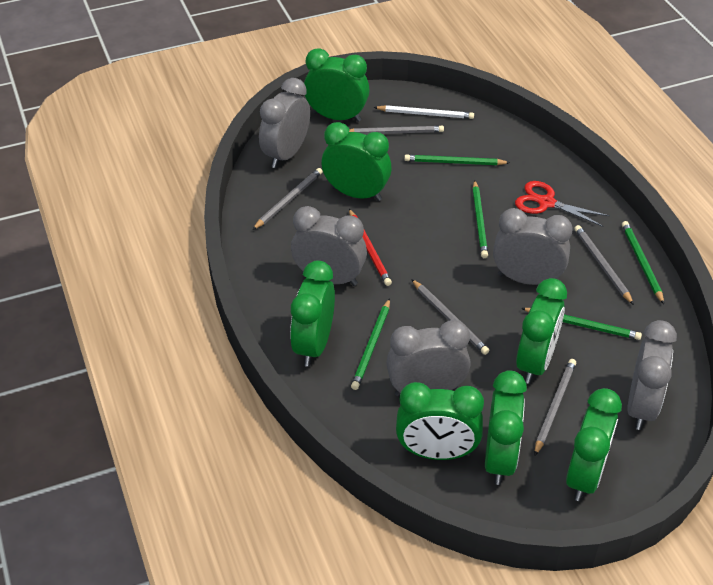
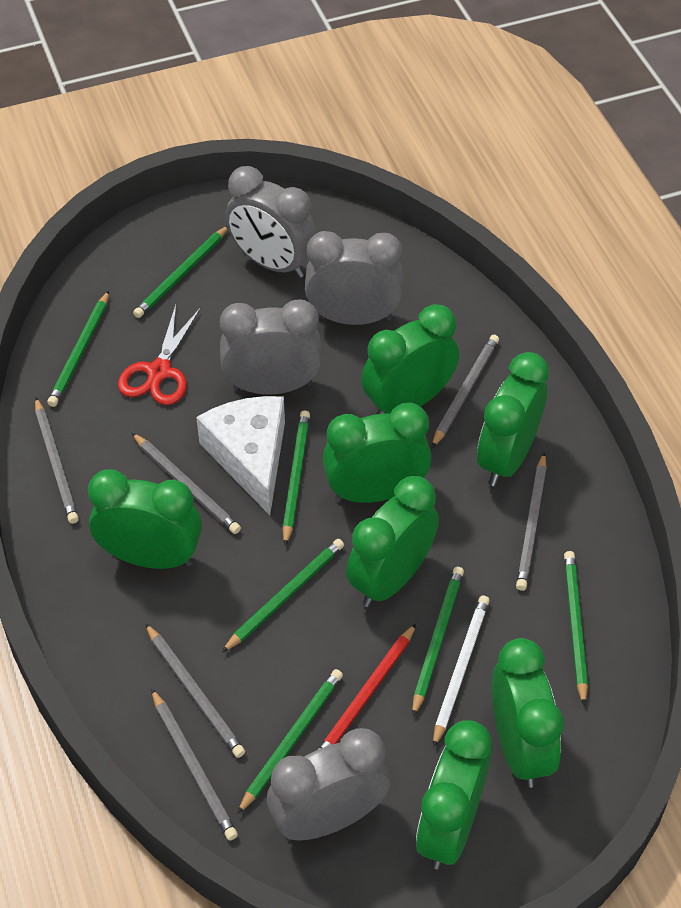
green pencil: [351,298,390,390] [404,155,510,165] [473,180,488,258] [521,308,642,340] [622,221,664,304] = 5 -> [47,291,109,407] [133,226,228,318] [222,539,344,652] [237,669,343,814] [282,411,310,546] [412,567,464,716] [564,551,588,706] = 7
grey clock: [259,78,310,168] [291,206,367,286] [386,320,470,397] [493,208,573,285] [627,320,677,430] = 5 -> [220,299,322,395] [225,166,317,278] [267,728,390,841] [305,231,403,325] = 4
grey pencil: [252,168,323,230] [349,126,444,134] [411,279,490,355] [535,359,576,455] [574,225,634,305] = 5 -> [35,398,79,524] [132,433,241,534] [145,623,245,758] [151,689,238,841] [432,335,499,448] [516,453,547,591] = 6
white cheese: none = 0 -> [196,396,285,515] = 1

